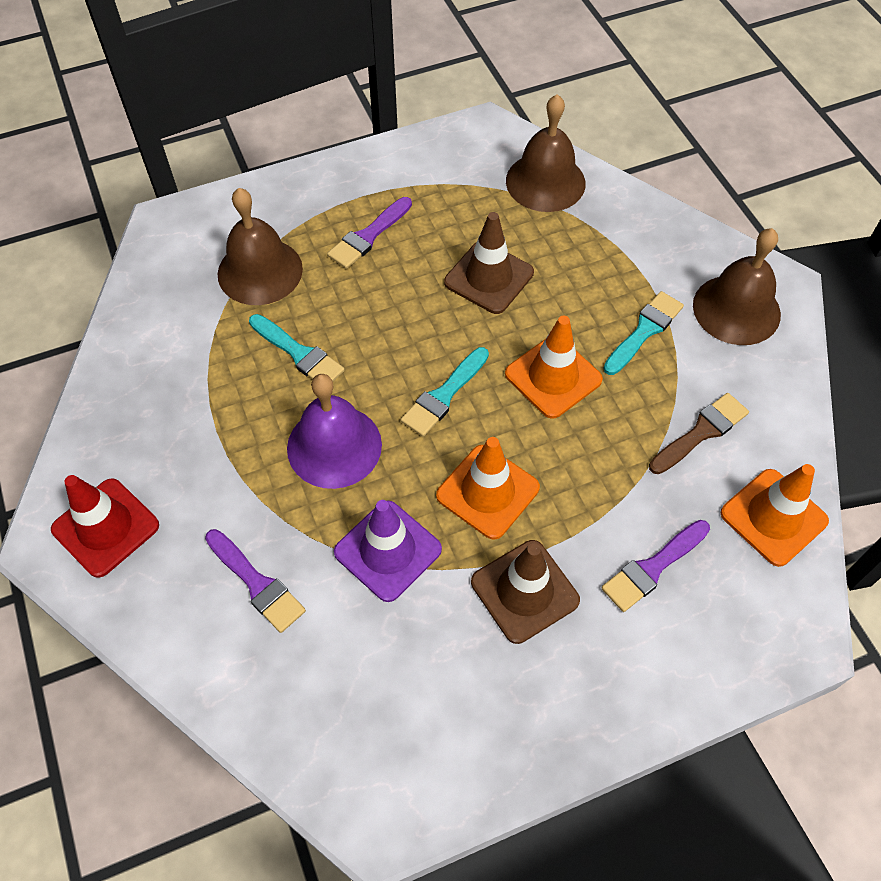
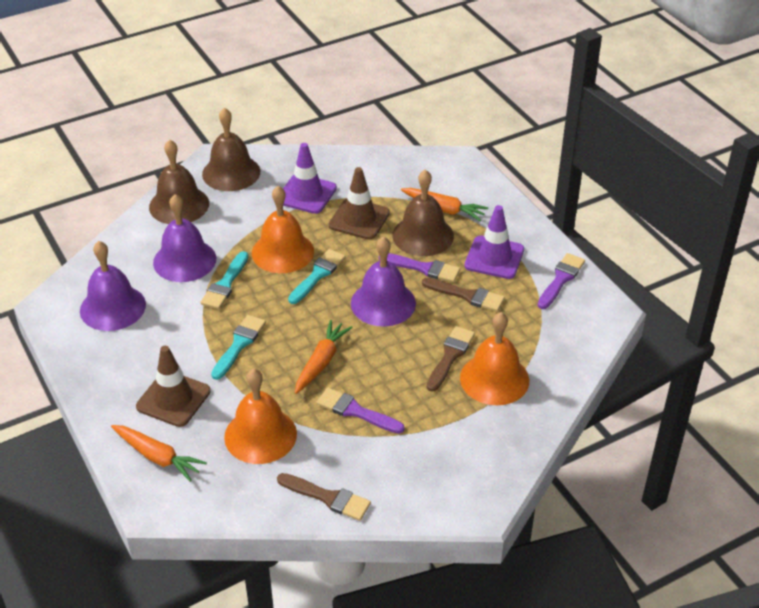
brown brush: [649,393,749,474] = 1 -> [277,473,371,521] [422,278,505,312] [427,326,475,392] = 3
orange bell: none = 0 -> [224,369,297,464] [252,186,314,273] [460,312,529,405] = 3
orange carrot: none = 0 -> [111,425,207,482] [295,320,353,394] [401,188,488,221] = 3
orange traffic cone: [436,437,540,540] [505,316,603,419] [721,464,829,567] = 3 -> none = 0
purple bell: [287,374,382,489] = 1 -> [80,241,146,331] [153,194,216,282] [351,236,416,327] = 3
purple traffic cone: [334,500,442,602] = 1 -> [283,143,337,214] [464,205,524,279] = 2
red traffic cone: [51,475,159,578] = 1 -> none = 0

